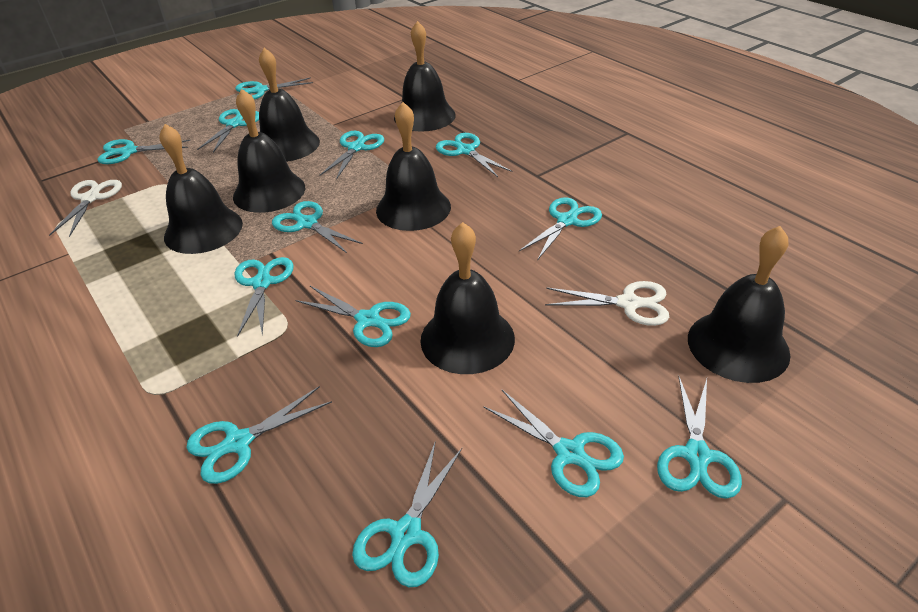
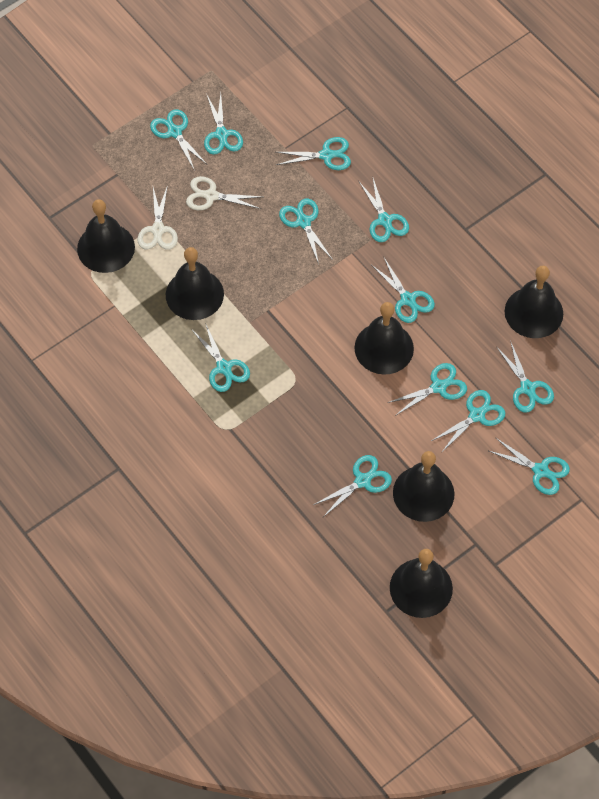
black bell: [160,124,243,254] [233,89,305,213] [259,48,320,162] [376,102,451,231] [394,21,456,132] [420,222,515,374] [688,226,791,383] = 7 -> [77,199,135,273] [166,247,224,320] [354,302,414,375] [390,549,453,618] [393,451,455,522] [505,266,563,338] = 6
turquoise scissors: [97,139,191,164] [186,386,332,484] [197,109,259,152] [234,257,294,337] [235,77,313,100] [272,201,363,253] [295,286,411,347] [320,131,384,180] [352,441,462,587] [436,133,512,177] [484,390,624,497] [519,197,602,260] [657,377,742,499] = 13 -> [150,109,207,171] [191,323,250,392] [204,93,243,155] [276,137,351,170] [279,199,333,264] [313,455,392,517] [359,178,409,242] [372,258,435,323] [387,363,467,416] [431,390,505,453] [489,438,570,495] [496,340,554,412] = 12

